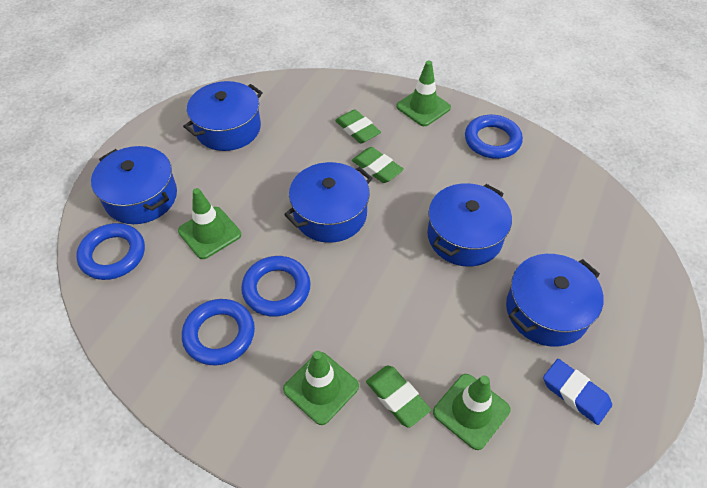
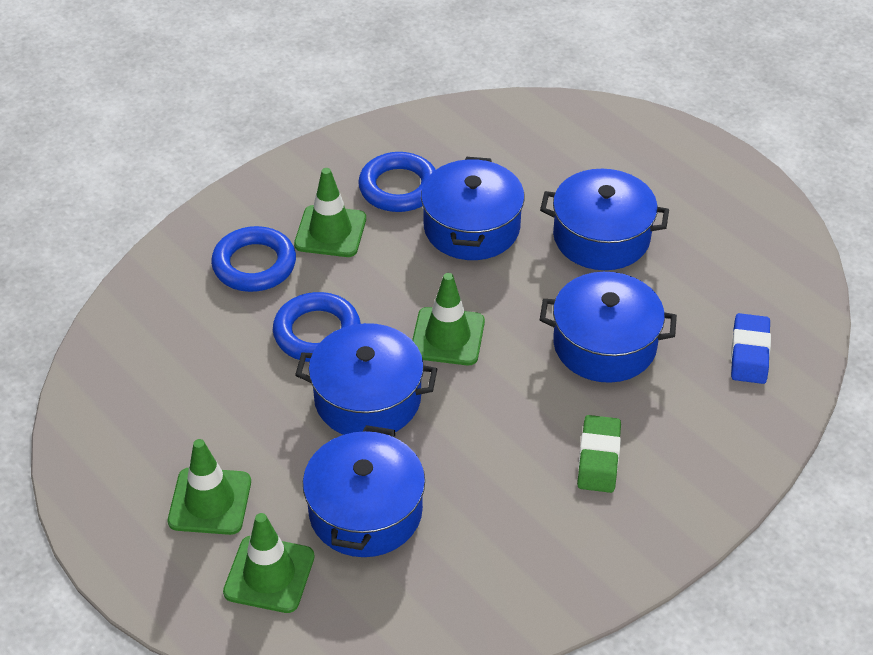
blue ring: [76,223,145,280] [182,299,255,365] [241,256,311,317] [465,115,523,159] = 4 -> [211,226,296,292] [273,292,361,362] [358,152,436,212] = 3
green eraser: [335,109,381,144] [352,147,404,183] [366,365,431,428] = 3 -> [577,415,621,493] = 1

